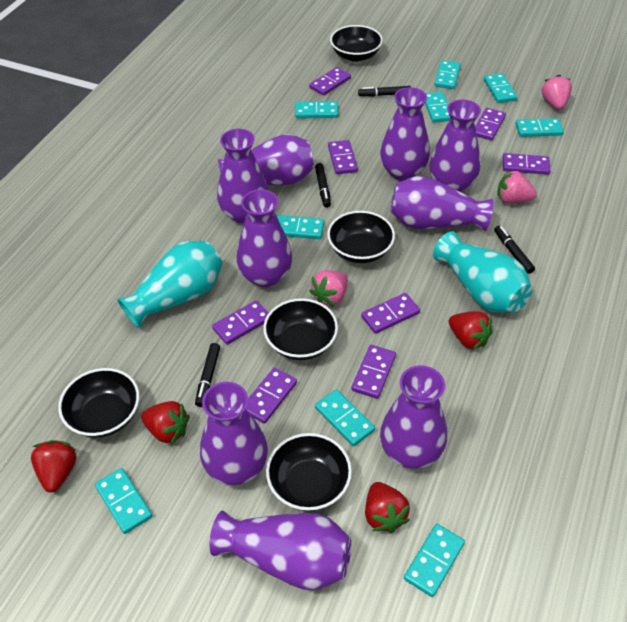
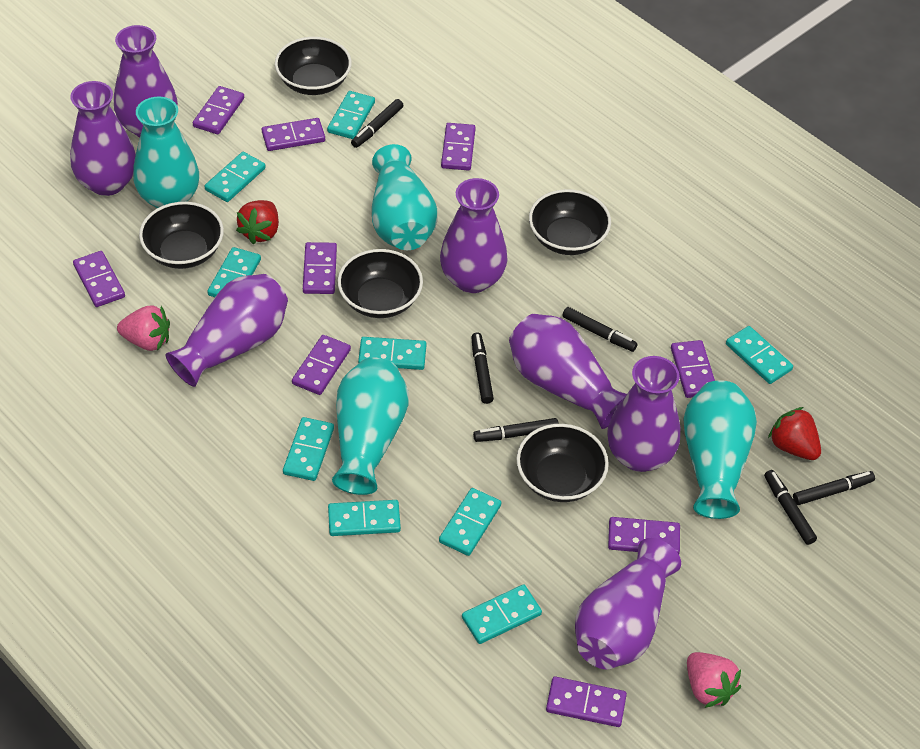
black marker: [195,343,220,407] [315,163,331,208] [358,86,411,96] [494,226,535,274] = 4 -> [351,99,404,148] [471,332,494,404] [473,418,559,442] [562,307,638,352] [764,470,817,545] [793,471,875,505] = 6
pink strawberry: [309,270,348,306] [497,170,537,203] [541,75,572,110] = 3 -> [117,306,170,351] [687,652,741,708] = 2
purple domino: [212,300,269,345] [246,368,297,424] [309,67,351,95] [328,140,358,174] [352,345,396,399] [361,293,420,334] [475,108,506,141] [503,153,550,175] = 8 -> [73,251,125,307] [193,86,244,134] [262,118,325,151] [292,335,351,395] [303,242,337,294] [441,123,476,171] [546,676,627,727] [608,517,680,554] [671,340,715,398] = 9
purple vase: [200,382,268,485] [209,511,351,590] [217,129,268,224] [218,134,314,185] [237,189,292,288] [380,87,430,181] [380,365,447,469] [390,176,493,231] [430,99,481,192] = 9 -> [70,81,136,196] [114,25,178,137] [166,274,288,387] [440,178,508,293] [509,314,627,429] [575,538,681,669] [607,356,680,472] = 7
red strawberry: [31,440,77,493] [141,401,190,444] [365,482,410,533] [449,311,493,350] = 4 -> [236,200,279,244] [768,407,821,460] = 2
turquoise vase: [117,241,222,328] [433,231,532,312] = 2 -> [133,97,199,208] [332,358,409,495] [372,144,437,250] [683,380,757,519] = 4

